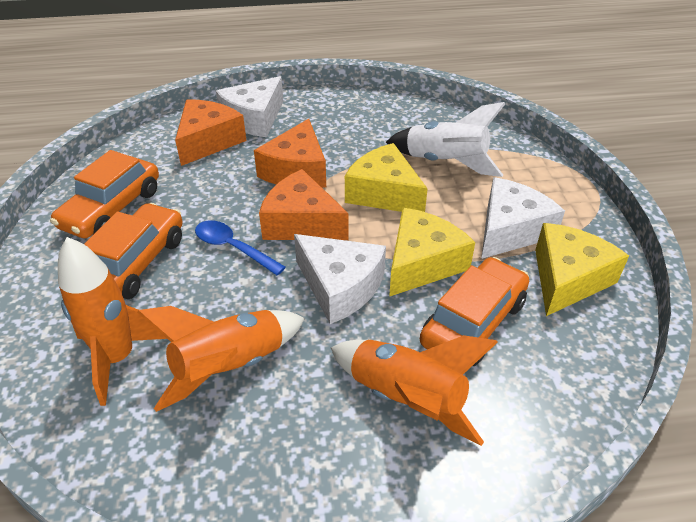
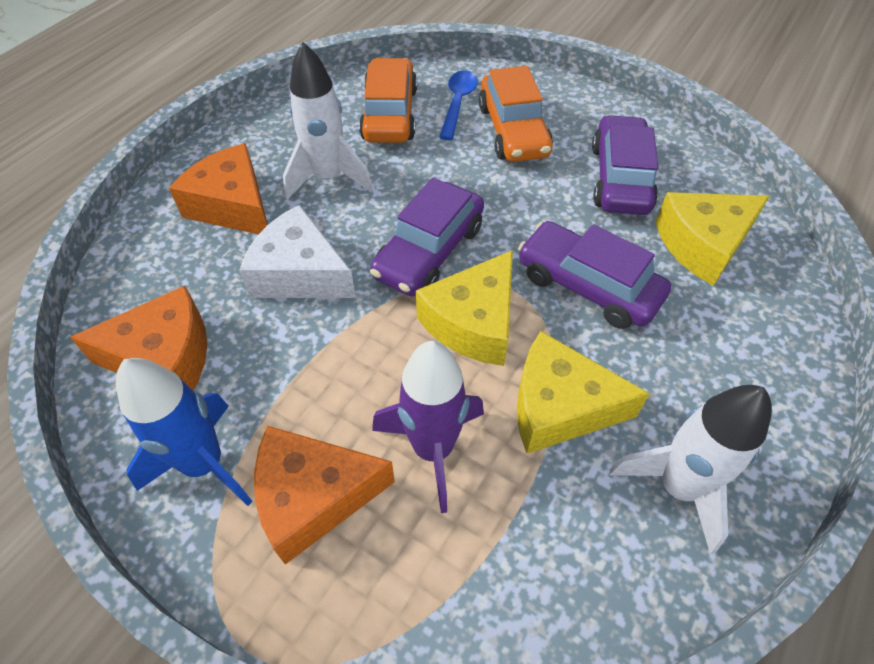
blue rocket: none = 0 -> [116,358,253,506] = 1
orange car: [50,150,159,238] [84,203,183,299] [420,257,529,366] = 3 -> [359,58,417,143] [479,66,553,162] = 2
orange rocket: [58,237,167,406] [137,306,305,412] [331,335,498,446] = 3 -> none = 0
purple car: none = 0 -> [370,178,484,296] [518,221,671,329] [592,115,658,215] = 3
purple rocket: none = 0 -> [372,341,484,513] = 1
white cheese: [216,76,283,137] [294,234,386,324] [481,177,565,259] = 3 -> [239,205,356,298] = 1
white rocket: [386,102,505,177] = 1 -> [283,42,373,200] [609,385,772,554] = 2

